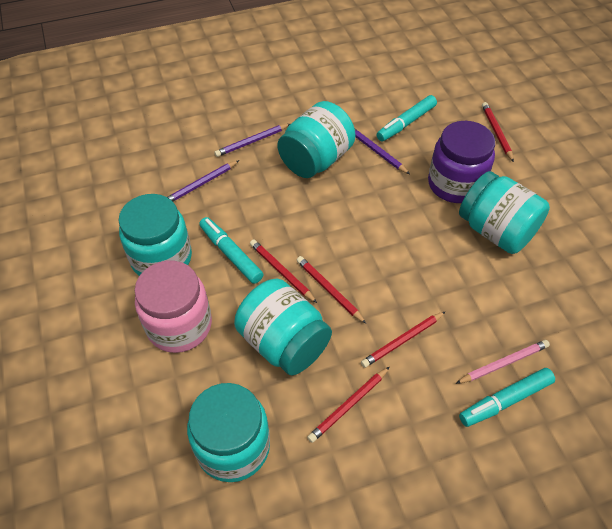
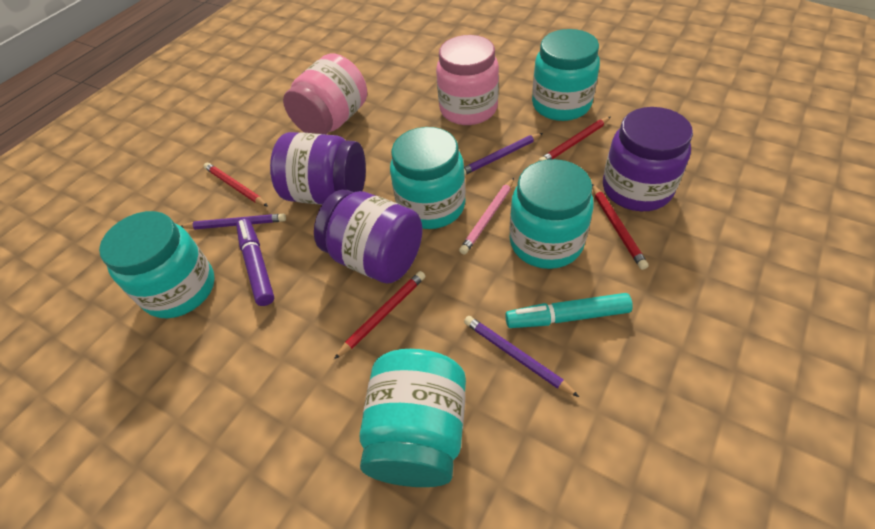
pink jar: [134,261,212,353] = 1 -> [283,53,367,135] [436,35,499,125] = 2
purple jar: [428,121,495,203] = 1 -> [270,132,366,205] [314,189,422,283] [603,107,693,211] = 3
purple marker: none = 0 -> [236,219,274,306] = 1
red pencil: [250,240,317,303] [297,256,366,324] [307,367,390,443] [361,311,446,368] [482,102,514,162] = 5 -> [204,163,268,207] [334,271,425,359] [538,117,610,161] [592,184,648,270] = 4
turquoise marker: [199,217,264,284] [377,95,437,141] [459,368,555,427] = 3 -> [505,293,633,328] = 1

